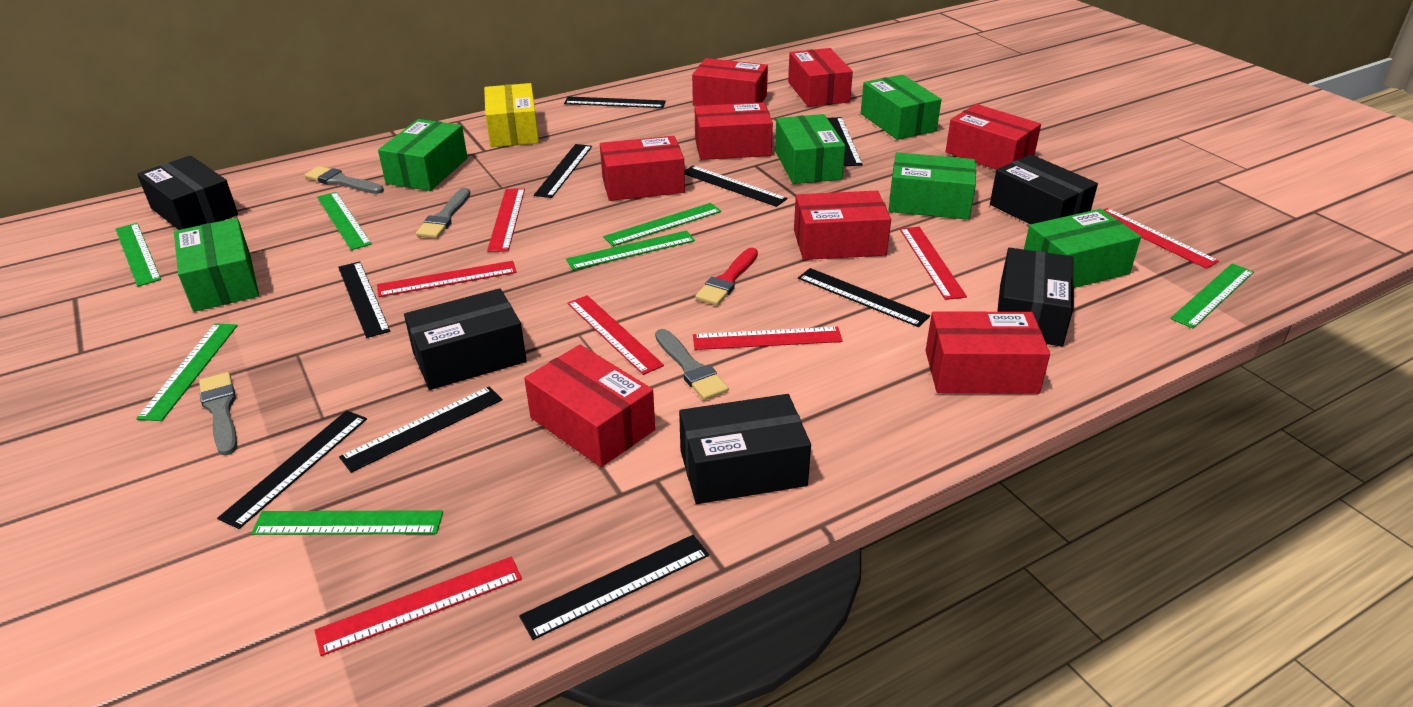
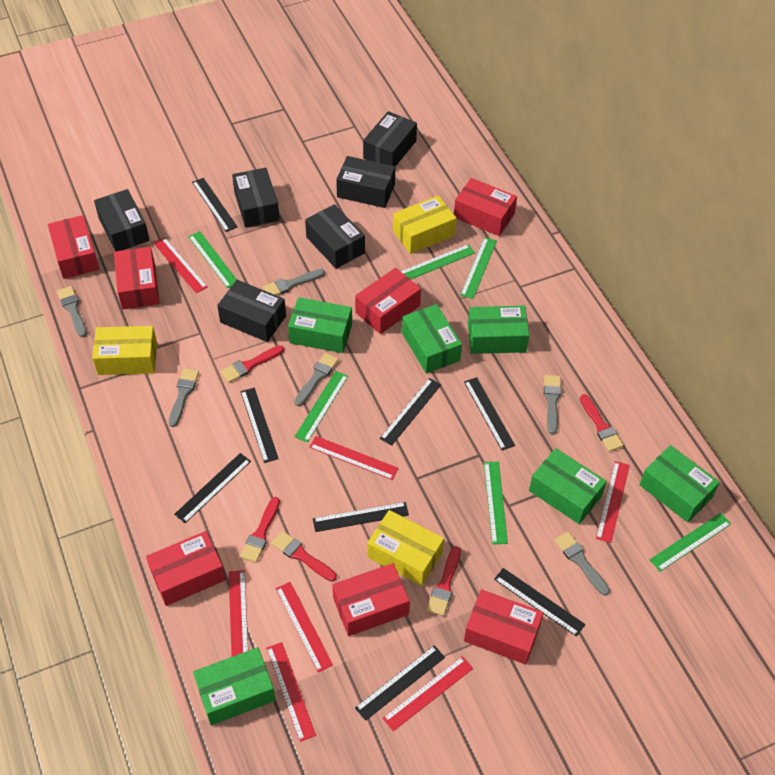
black box: [137,155,238,230] [404,288,527,390] [679,394,811,504] [990,154,1098,224] [997,248,1074,347] = 5 -> [94,189,150,251] [217,280,286,342] [232,168,280,228] [305,204,365,269] [336,156,395,208] [363,111,417,167] = 6
black ruler: [217,410,367,529] [338,261,390,338] [339,386,502,473] [519,535,709,640] [534,144,592,198] [564,96,666,108] [685,166,787,207] [798,268,930,327] [827,117,863,166] = 9 -> [174,453,251,523] [192,178,238,232] [241,388,279,463] [313,502,409,532] [355,645,445,721] [380,378,441,446] [464,377,515,450] [494,568,586,637] = 8
green ruler: [115,223,161,287] [136,323,238,421] [251,510,443,535] [317,192,372,250] [566,230,695,270] [603,203,721,246] [1170,263,1254,329] = 7 -> [188,231,237,288] [294,371,348,443] [401,244,475,280] [460,237,497,299] [484,462,508,544] [650,513,731,572] = 6
grey brush: [199,372,237,456] [304,166,384,194] [416,188,470,238] [655,329,729,400] = 4 -> [57,286,87,337] [169,368,199,427] [263,269,325,295] [294,353,339,406] [544,375,561,434] [554,531,610,596] = 6
red box: [524,345,655,467] [600,136,685,201] [692,58,768,106] [695,102,773,160] [788,48,853,107] [794,191,891,260] [926,311,1050,394] [945,104,1041,170] = 8 -> [48,215,99,279] [114,247,160,310] [146,531,226,606] [332,563,410,636] [355,268,421,334] [454,178,517,236] [464,589,544,665] = 7
red brush: [695,248,758,305] = 1 -> [221,345,284,383] [240,497,280,563] [272,531,337,582] [427,546,461,616] [580,394,624,452] = 5
yellow box: [484,83,539,147] = 1 -> [92,326,157,375] [367,510,444,586] [393,195,457,254] = 3

